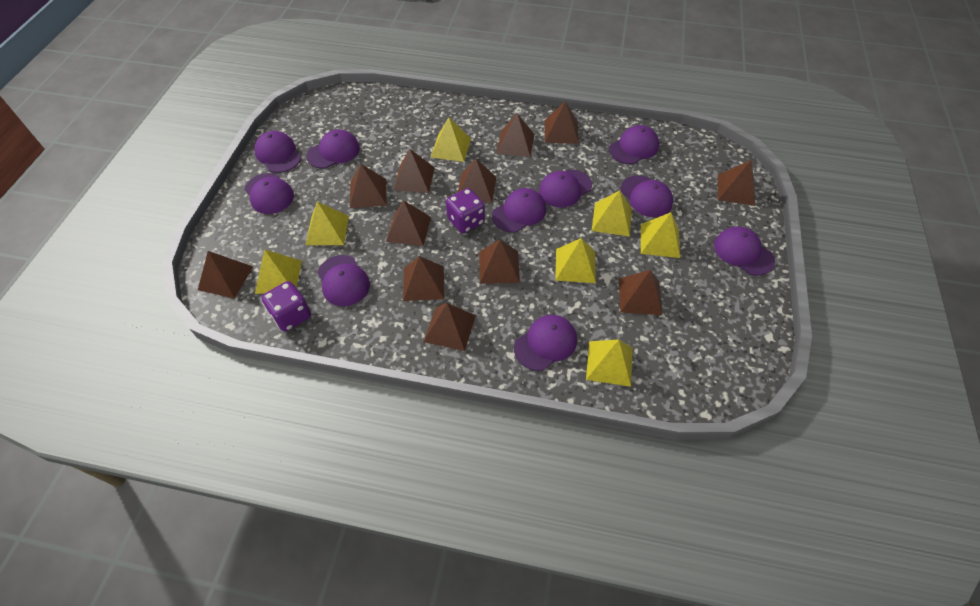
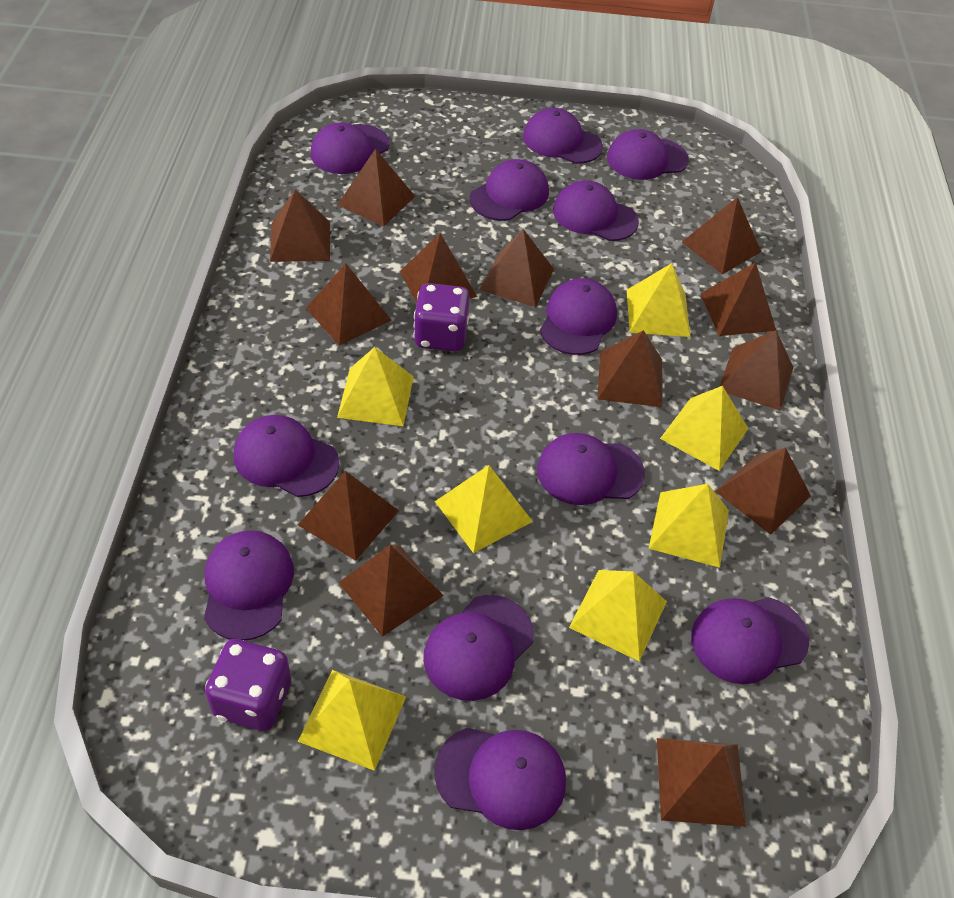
brown pyramid: [198,251,253,299] [350,164,387,208] [386,200,431,246] [394,149,435,193] [403,256,444,301] [424,303,476,351] [458,158,496,203] [479,239,520,284] [497,113,534,157] [545,101,579,144] [619,270,662,315] [718,160,755,206] = 12 -> [270,189,330,262] [298,471,399,561] [306,263,392,346] [337,149,415,226] [338,544,444,637] [400,233,477,303] [479,229,554,307] [598,330,662,407] [657,738,746,827] [682,197,761,274] [700,262,776,336] [715,447,811,535] [719,330,793,411] = 13
purple cap: [244,173,294,214] [254,131,301,173] [306,129,360,169] [317,255,370,306] [492,188,546,233] [514,315,577,371] [539,170,592,207] [609,125,659,164] [621,175,673,217] [714,227,775,276] = 10 -> [204,530,294,640] [234,415,339,497] [311,122,389,174] [423,595,534,701] [434,728,566,830] [470,159,549,221] [523,108,603,164] [537,433,645,505] [540,278,617,355] [553,180,639,241] [607,129,689,180] [691,597,809,684] = 12

